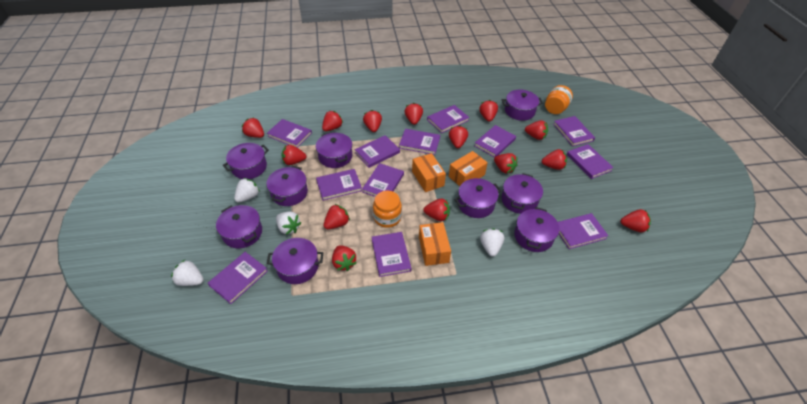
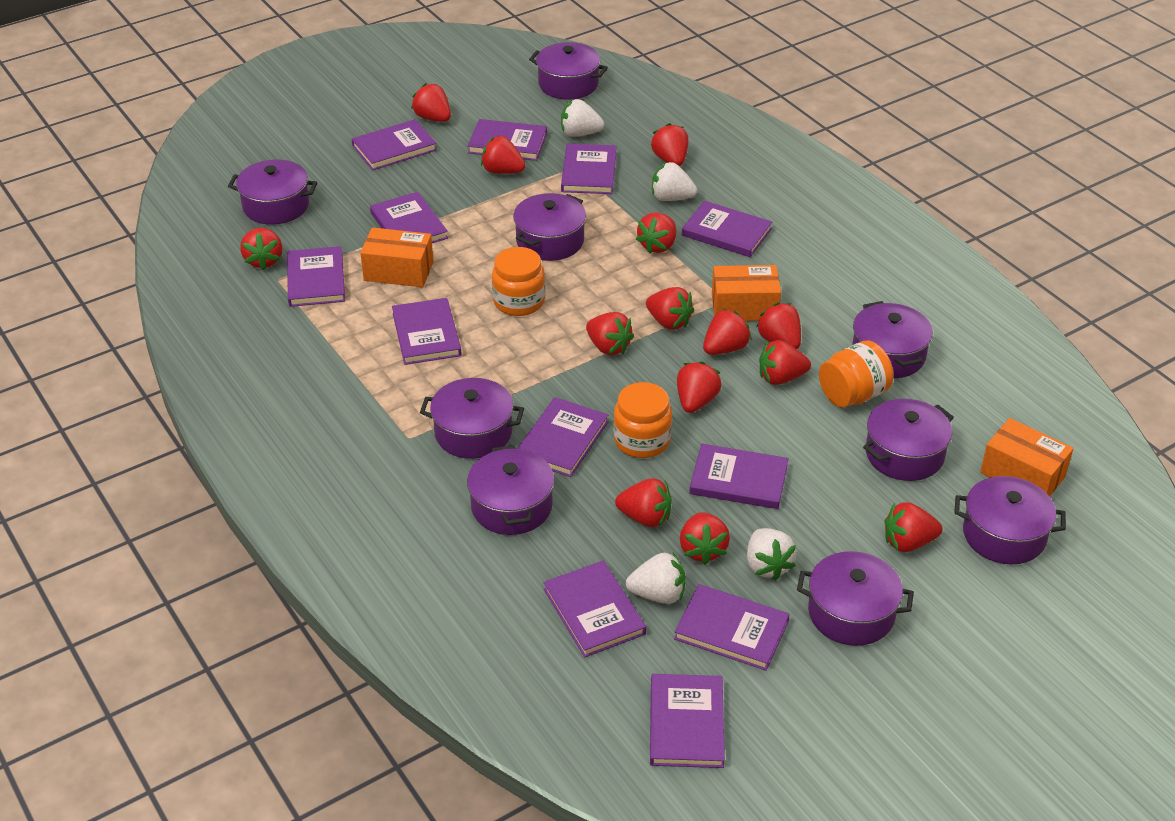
orange jar: [373,191,402,228] [545,85,573,114] = 2 -> [492,247,546,316] [613,382,672,458] [819,340,894,408] = 3

